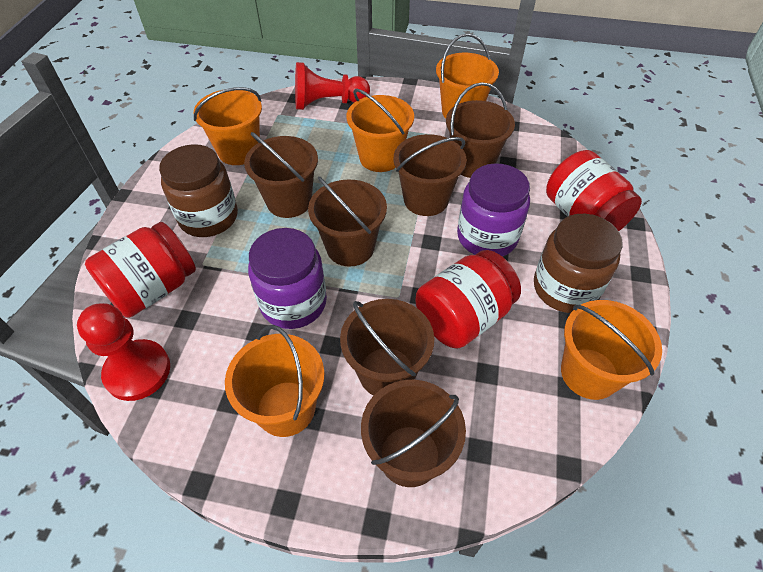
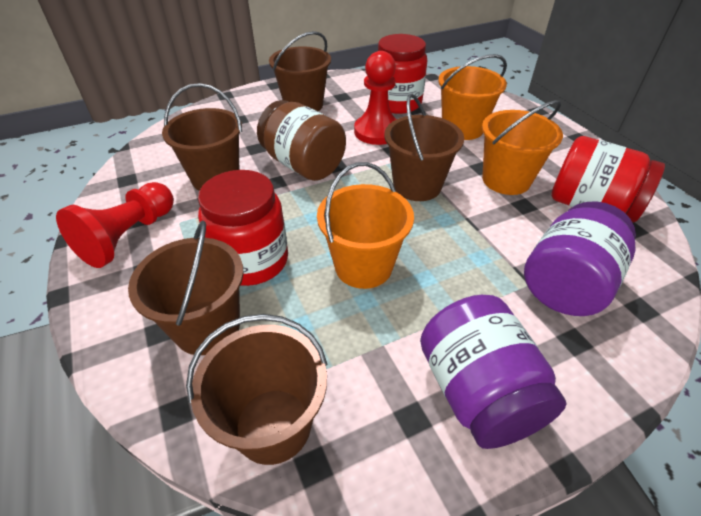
brown bucket: [244,132,318,218] [308,176,387,267] [340,299,434,395] [361,380,466,487] [394,134,467,216] [446,82,515,178] = 6 -> [128,220,243,355] [162,83,242,191] [186,314,328,465] [269,31,331,111] [385,94,464,201] = 5
brown jar: [159,144,238,237] [534,214,623,313] = 2 -> [257,100,346,181] = 1
orange bucket: [194,87,262,165] [225,325,325,437] [347,89,414,172] [436,33,499,119] [561,300,662,400] = 5 -> [317,162,414,289] [438,54,507,140] [482,100,563,195] = 3

